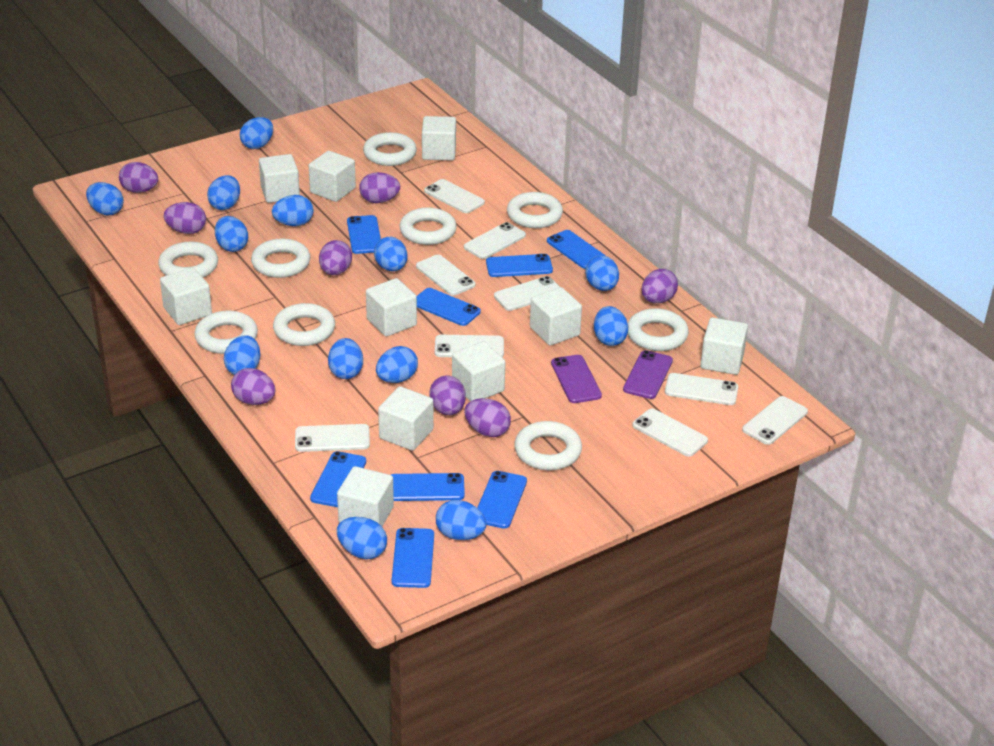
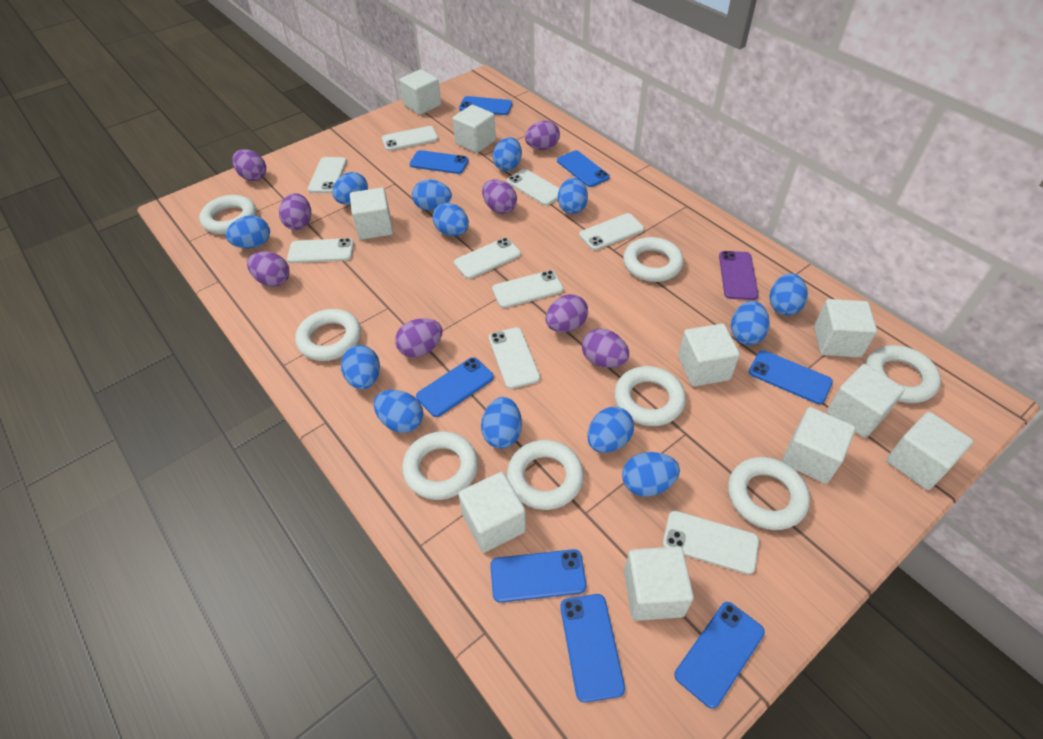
purple phone: [551,355,602,403] [623,350,673,399] = 2 -> [719,251,759,300] = 1
white ring: [158,241,218,277] [194,311,258,354] [251,238,310,278] [273,303,335,346] [363,132,417,166] [399,207,457,245] [507,192,563,228] [514,421,582,470] [628,308,689,351] = 9 -> [199,195,256,235] [295,309,361,361] [402,431,478,500] [507,440,584,510] [614,366,686,426] [623,237,684,282] [728,457,810,530] [866,345,941,403] = 8

